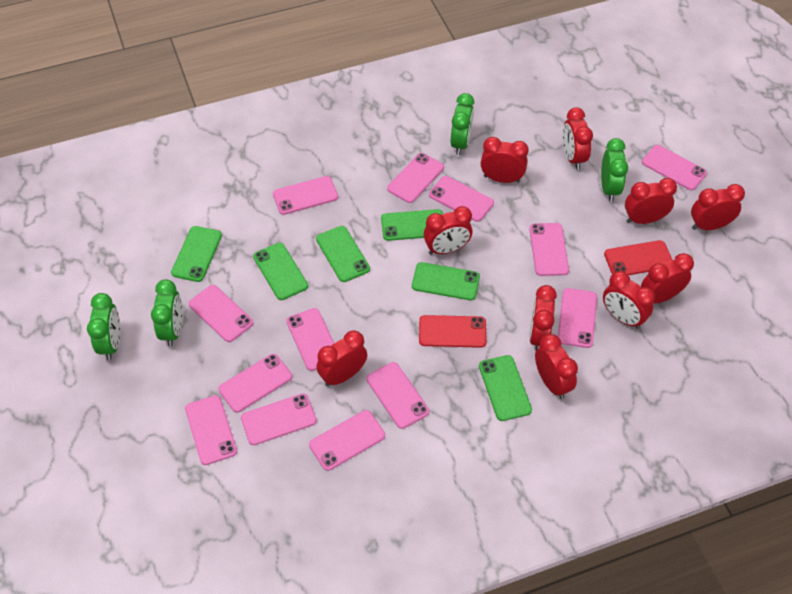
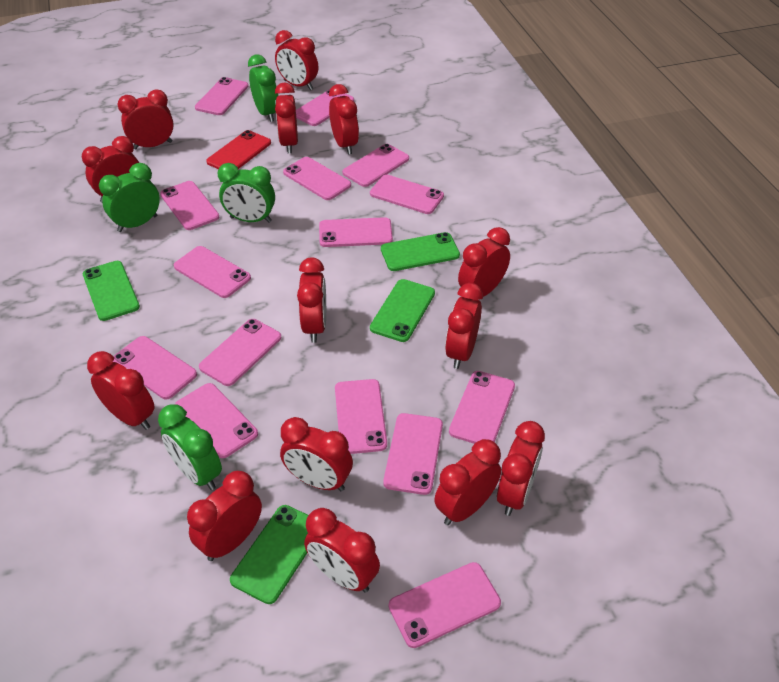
green phone: [171,226,222,282] [253,243,308,300] [316,226,370,282] [381,209,443,241] [412,262,480,300] [479,355,532,421] = 6 -> [83,261,140,321] [230,505,308,604] [370,279,435,342] [381,232,460,271] = 4
pink phone: [185,395,237,465] [189,285,253,342] [218,354,292,413] [241,393,317,445] [273,176,338,215] [286,308,334,371] [309,410,385,471] [366,362,429,429] [387,153,444,203] [429,176,494,222] [529,223,569,276] [558,288,597,348] [642,145,707,190] = 13 -> [113,336,197,400] [160,181,219,230] [174,246,251,298] [175,383,258,458] [195,77,248,115] [199,319,281,386] [283,157,351,200] [296,89,354,126] [319,217,393,247] [335,379,387,454] [342,144,409,187] [370,175,444,214] [383,413,443,495] [389,562,501,648] [449,371,515,444] = 15
red clock: [316,330,367,387] [424,206,472,255] [481,137,529,183] [529,285,557,351] [535,334,578,399] [563,107,593,170] [603,271,655,329] [625,178,677,224] [641,253,694,303] [691,184,745,230] = 10 -> [82,136,139,203] [87,351,154,430] [118,90,174,150] [187,471,262,561] [275,30,318,90] [275,83,298,153] [280,417,353,491] [297,257,326,343] [304,508,380,593] [329,84,359,155] [434,439,501,525] [445,283,483,369] [458,227,510,297] [497,421,545,516] = 14
red phone: [419,315,486,348] [604,240,672,275] = 2 -> [206,130,271,169] = 1

